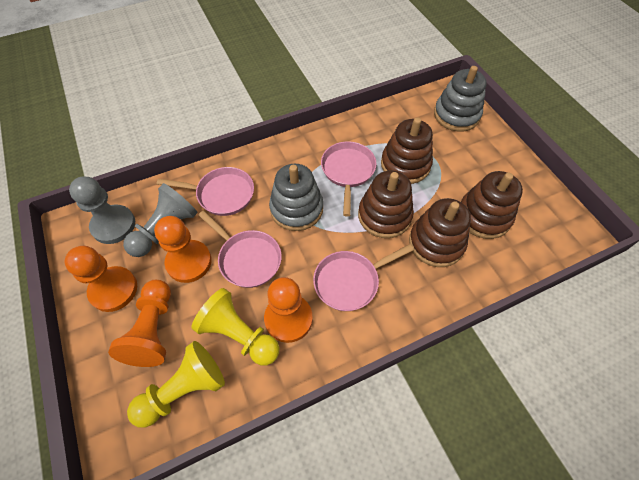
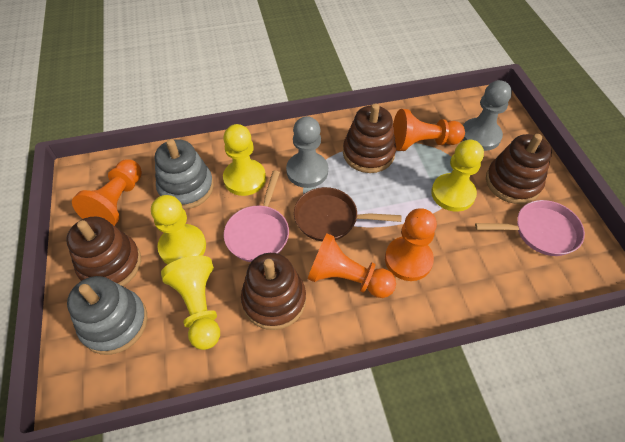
brown pan: none = 0 -> [294,187,402,241] = 1
pink pan: [157,167,254,216] [198,211,282,288] [313,244,414,311] [321,141,377,216] = 4 -> [224,170,289,262] [475,200,585,256] = 2
yellow pawn: [127,341,225,428] [191,288,280,366] = 2 -> [151,195,206,264] [161,256,220,350] [223,124,266,196] [431,140,484,212] = 4

